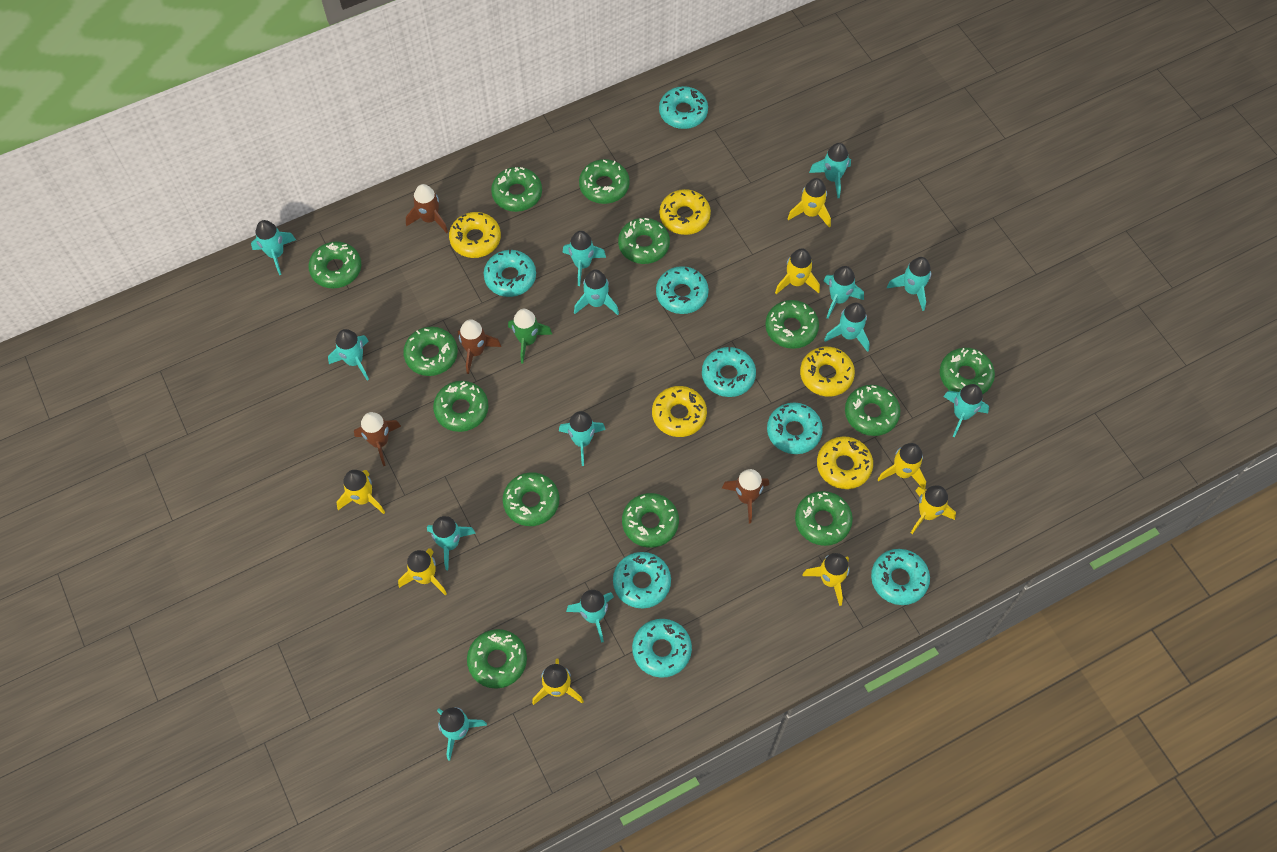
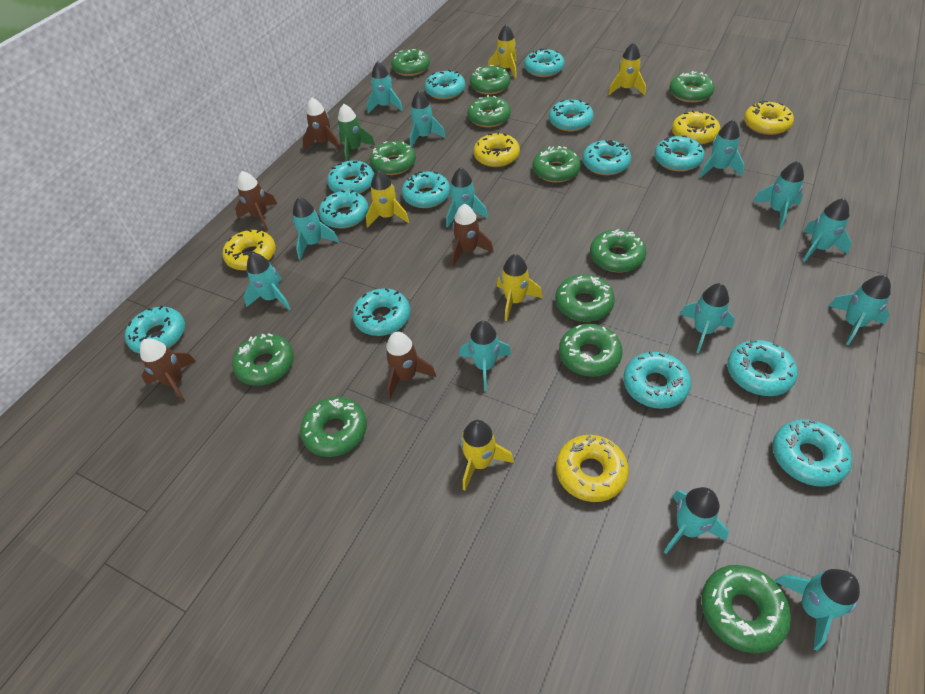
brown rocket: [354,412,401,466] [406,184,448,233] [458,319,501,374] [722,469,769,523] = 4 -> [140,338,196,403] [235,171,277,231] [303,98,340,150] [385,332,436,399] [452,204,494,267] = 5
green donut: [308,242,361,288] [403,327,458,376] [433,381,489,432] [467,629,527,689] [491,167,542,212] [503,472,559,526] [579,159,630,204] [618,218,670,264] [622,493,679,548] [765,300,819,349] [795,491,853,546] [845,385,900,436] [940,348,995,394] = 13 -> [232,333,294,386] [300,397,367,457] [370,141,416,175] [391,49,430,76] [468,95,511,127] [470,65,511,95] [532,146,581,182] [555,274,615,322] [559,324,622,377] [590,229,647,272] [669,71,715,103] [701,565,791,653] = 12
turquoise donut: [484,249,536,297] [613,552,671,608] [632,619,692,678] [656,266,709,314] [659,86,708,129] [702,347,756,397] [767,403,823,454] [871,549,930,605] = 8 -> [125,306,185,354] [319,190,369,229] [327,160,374,194] [352,288,410,336] [402,171,450,208] [425,70,465,100] [524,48,564,77] [549,100,594,131] [582,140,631,175] [623,351,691,409] [654,136,705,172] [727,340,798,396] [773,419,852,487] = 13
yellow rocket: [336,470,385,514] [398,548,447,595] [532,659,584,705] [775,248,820,294] [787,178,831,228] [802,553,850,606] [877,443,926,488] [911,485,956,534] = 8 -> [366,170,409,227] [460,420,514,490] [488,25,517,78] [497,254,542,321] [608,42,646,96] = 5

